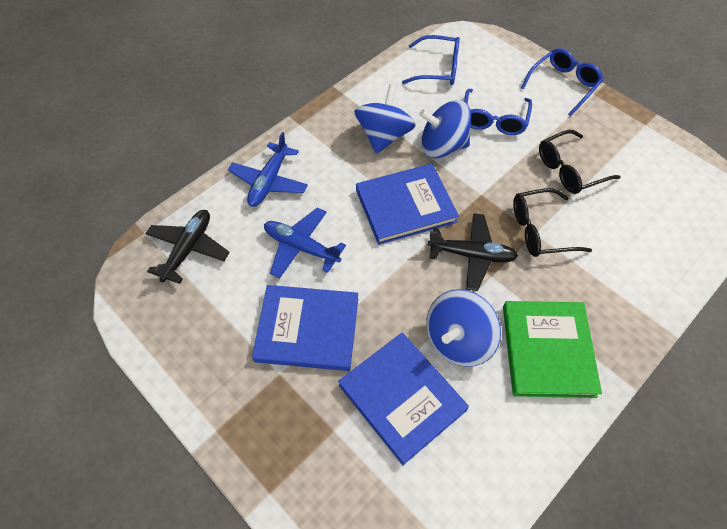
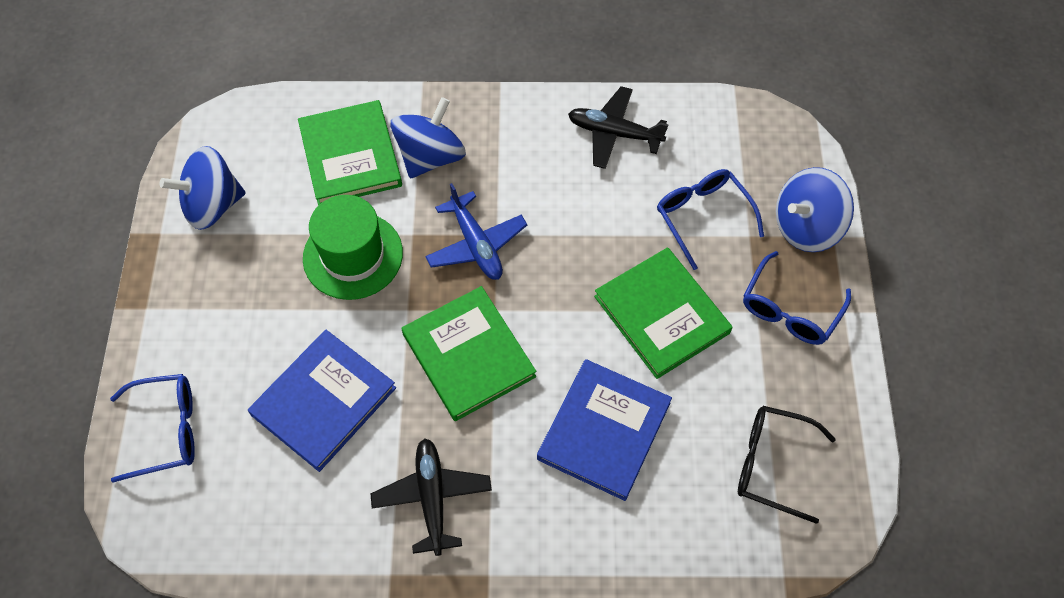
black glasses: [513,188,592,257] [539,130,621,194] = 2 -> [738,406,836,524] = 1
blue book: [252,285,358,371] [338,333,469,465] [356,164,459,245] = 3 -> [248,330,396,472] [537,359,672,501] = 2
blue plane: [228,132,308,207] [264,207,346,279] = 2 -> [425,183,528,280] = 1
green book: [503,301,602,398] = 1 -> [298,100,402,205] [402,286,536,421] [594,247,733,379] = 3
green hat: none = 0 -> [303,195,403,300] = 1

